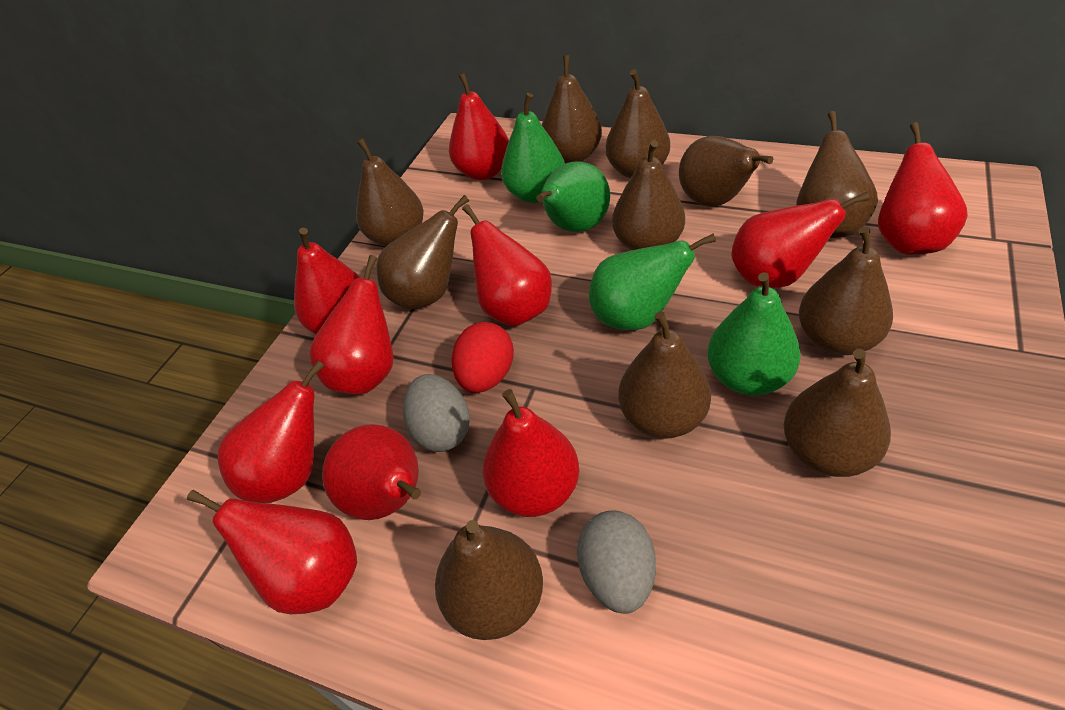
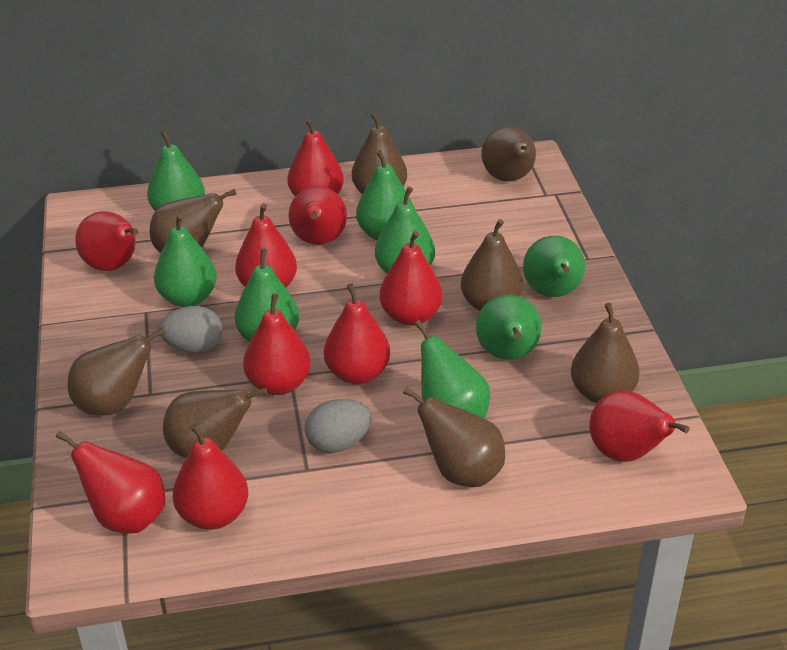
brown pear: [356,138,424,247] [377,195,469,309] [435,520,543,640] [542,55,602,163] [605,69,670,178] [612,140,685,251] [619,311,711,439] [679,136,773,207] [784,349,891,477] [796,111,878,238] [799,226,893,355] = 11 -> [68,327,166,415] [149,189,236,253] [163,388,267,458] [352,112,407,194] [403,387,505,487] [461,219,523,311] [481,126,536,182] [571,303,640,403] = 8
green pear: [501,93,565,203] [536,161,610,232] [589,233,716,330] [707,272,801,396] = 4 -> [147,130,205,211] [154,214,217,307] [234,248,299,342] [356,150,412,240] [375,186,435,274] [414,320,490,418] [476,295,542,360] [523,236,585,297] = 8
red egg: [452,322,514,393] = 1 -> none = 0

